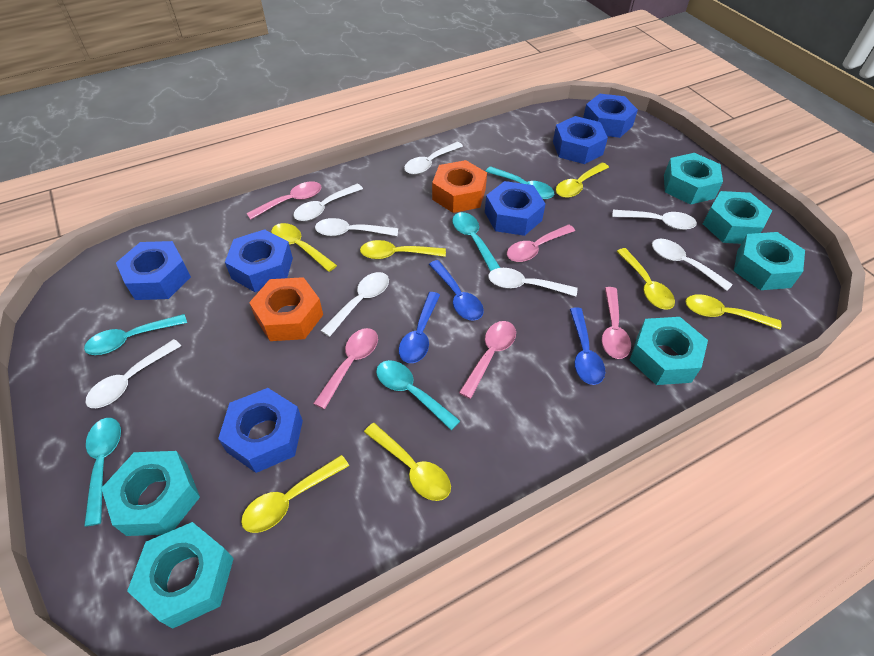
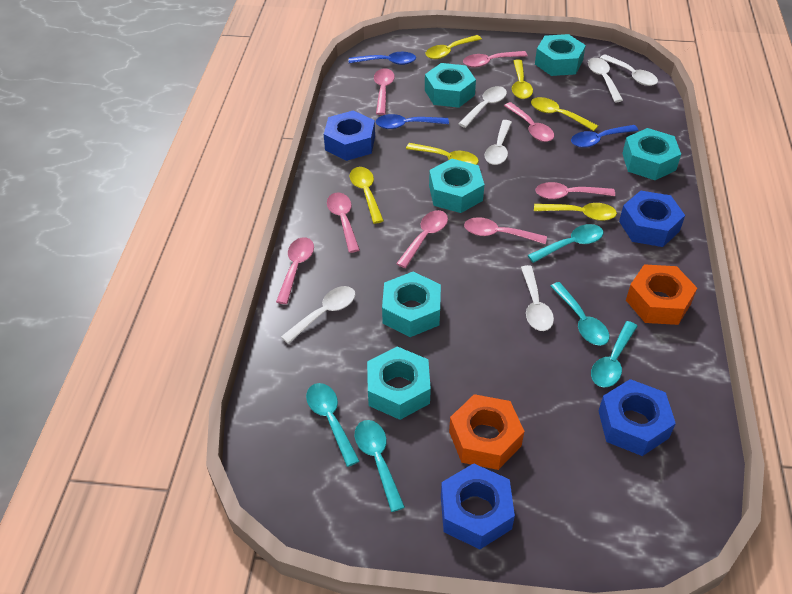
blue nut: [116,241,191,300] [218,388,303,473] [225,229,293,292] [485,181,546,236] [553,116,608,164] [583,94,638,138] = 6 -> [324,110,375,161] [441,463,515,549] [599,379,676,456] [619,191,685,247] = 4
pink spoon: [246,181,322,220] [313,328,378,409] [459,321,516,399] [507,224,575,262] [602,287,631,359] = 5 -> [276,237,314,304] [327,193,360,253] [374,68,395,115] [396,210,448,268] [463,51,527,68] [464,217,547,244] [504,102,554,142] [535,182,615,199] = 8
white spoon: [86,339,181,408] [294,183,363,221] [315,218,398,236] [320,272,389,337] [404,142,463,175] [488,268,577,296] [612,210,697,230] [652,239,733,291] = 8 -> [281,286,355,344] [458,86,507,128] [484,120,512,165] [521,265,554,331] [588,58,623,102] [600,54,658,86] = 6
yellow spoon: [241,455,349,533] [271,223,337,272] [360,240,446,259] [364,423,451,501] [556,163,609,198] [617,248,675,310] [685,294,782,330] = 7 -> [350,167,384,224] [406,143,479,165] [426,35,482,59] [512,59,533,99] [531,97,598,131] [534,203,617,221] = 6

